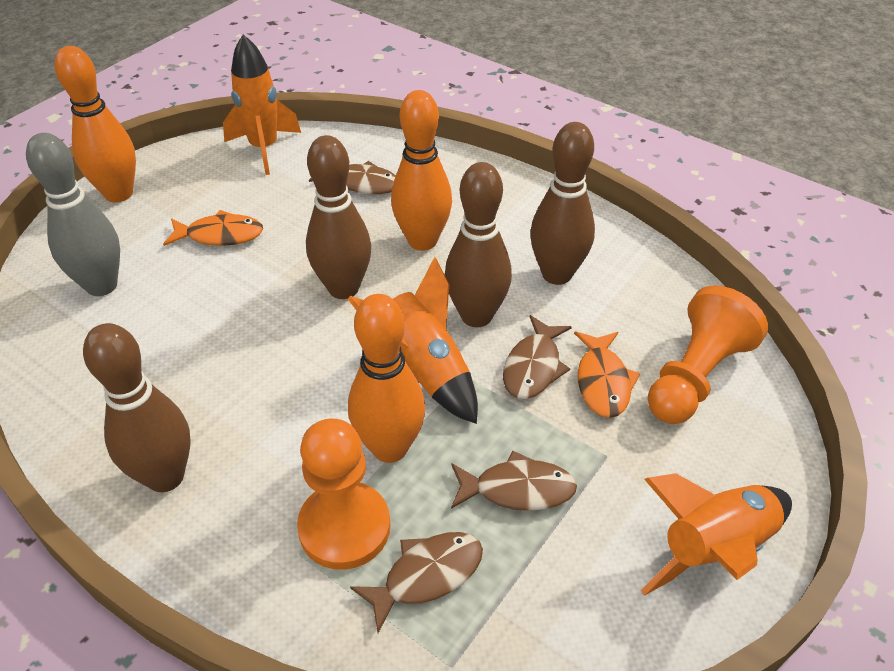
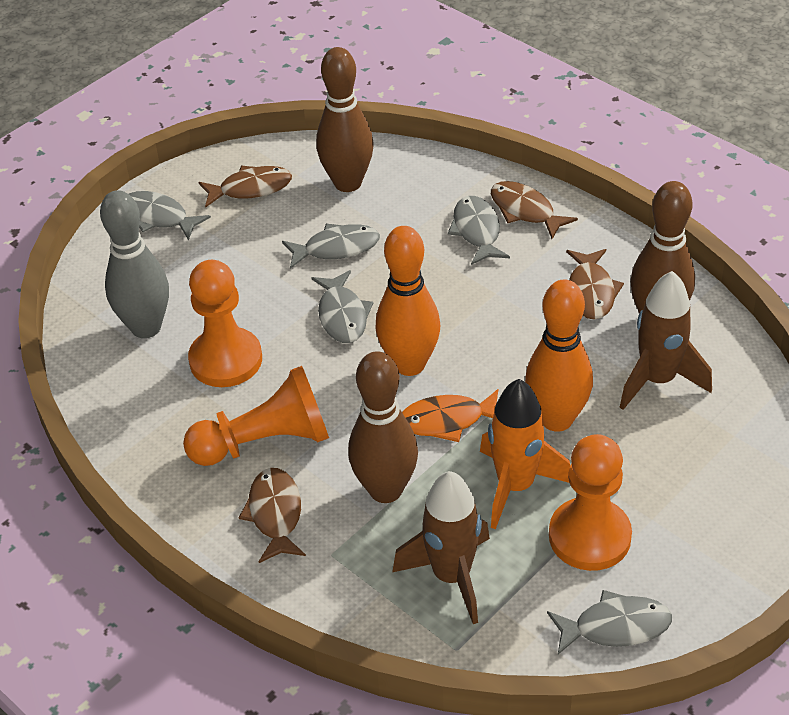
brown bowling pin: [83,323,190,492] [306,135,371,299] [445,162,512,327] [530,122,595,285] = 4 -> [316,47,373,192] [348,351,418,503] [630,181,695,313] = 3
brown rocket: none = 0 -> [392,471,490,624] [620,271,712,410] = 2
grey fish: none = 0 -> [129,191,211,241] [282,224,380,269] [311,270,373,343] [448,196,510,265] [547,590,672,655] = 5
orange bowling pin: [55,46,136,203] [348,294,425,463] [391,90,452,251] = 3 -> [376,226,440,376] [525,279,593,432] = 2
orange fish: [163,210,263,246] [574,332,640,418] = 2 -> [402,389,498,442] = 1
orange pawn: [297,419,391,570] [648,285,768,424] = 2 -> [183,366,329,466] [188,260,262,387] [549,434,632,571] = 3
orange rocket: [223,35,301,175] [348,257,478,424] [640,473,792,596] = 3 -> [480,379,570,529] = 1

